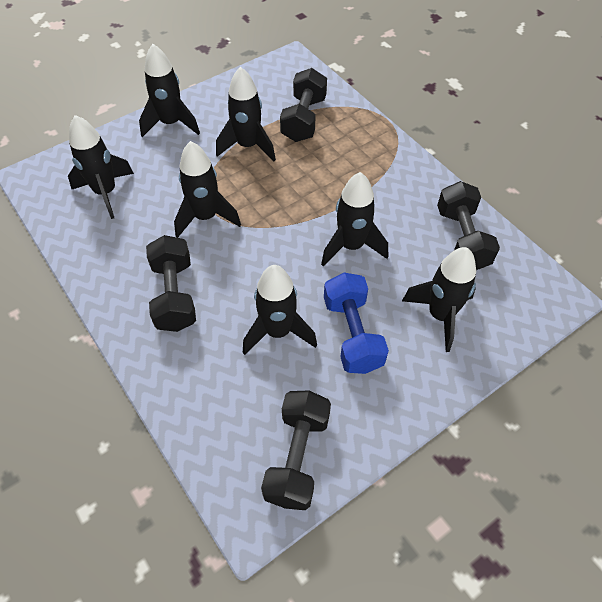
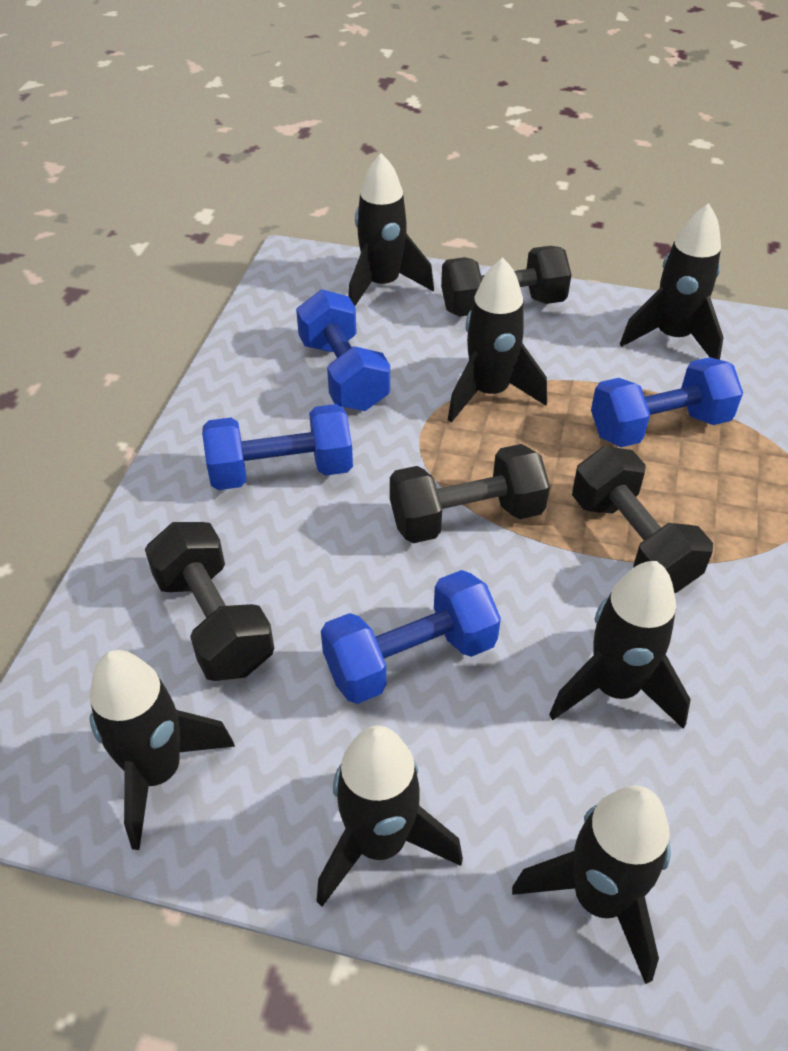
blue dumbbell: [324,273,389,374] = 1 -> [202,404,353,490] [296,289,390,411] [321,570,501,704] [591,357,743,447] = 4

